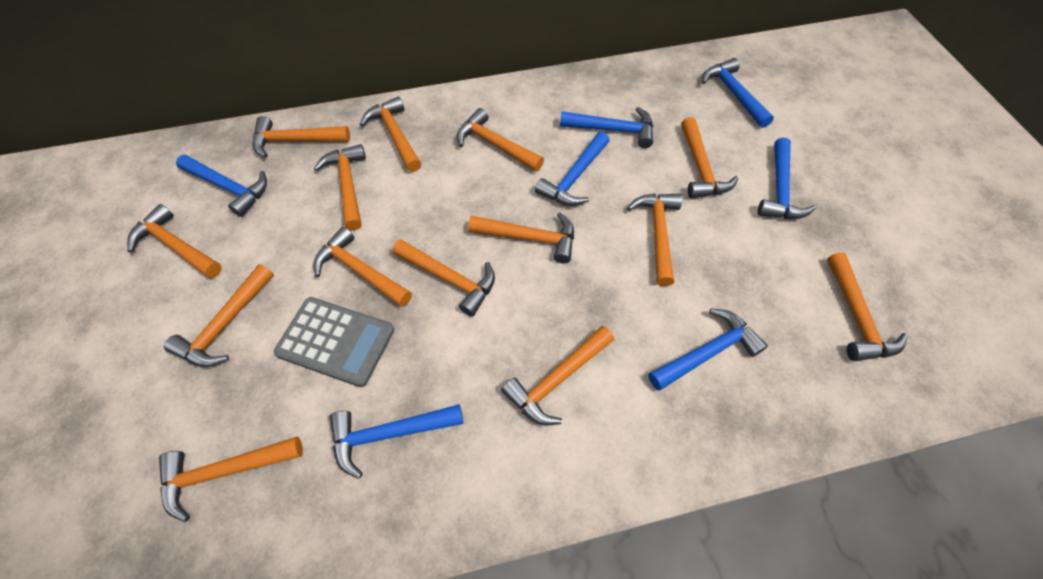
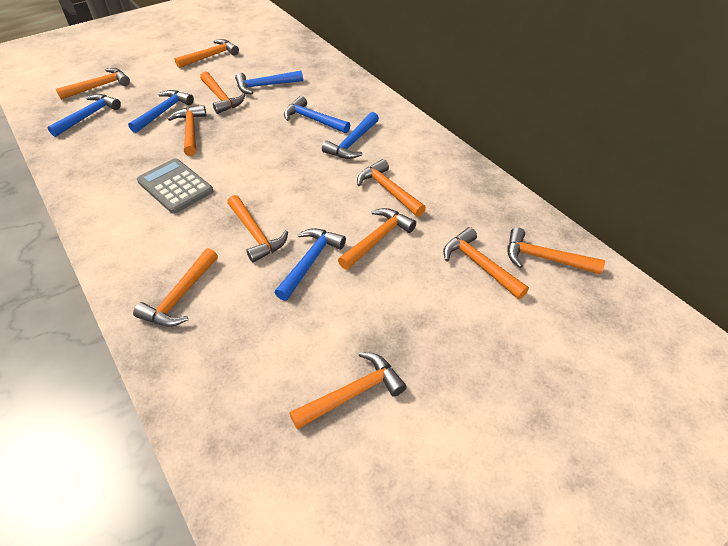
blue hammer: [176,155,267,217] [330,404,464,479] [535,132,610,206] [560,107,653,148] [649,308,768,391] [702,58,774,128] [758,138,815,219] = 7 -> [47,94,121,137] [128,90,194,133] [235,71,303,95] [275,228,346,301] [284,96,350,133] [322,112,379,159] = 6
orange hammer: [127,204,222,278] [159,437,303,522] [164,264,274,367] [253,116,350,158] [313,227,412,307] [314,144,366,231] [360,97,421,172] [392,239,495,316] [456,108,544,172] [468,212,574,263] [501,326,614,426] [627,193,682,286] [681,117,738,198] [827,252,908,361] = 14 -> [56,68,130,100] [133,248,218,327] [168,105,207,156] [175,39,239,68] [200,71,245,114] [227,195,288,263] [289,352,407,430] [338,208,416,270] [357,159,426,217] [443,227,529,299] [508,227,605,275] = 11

